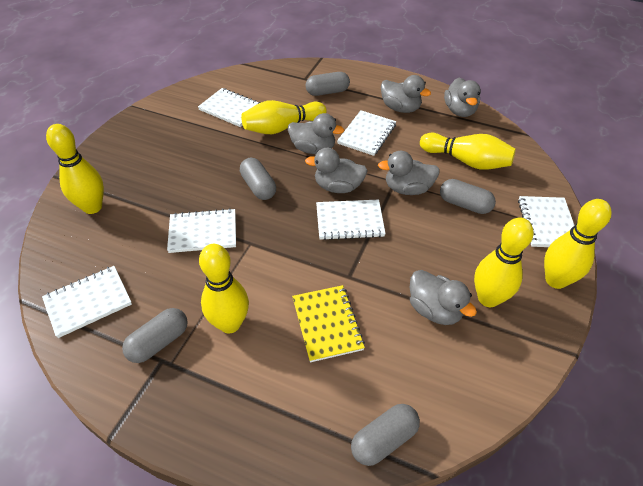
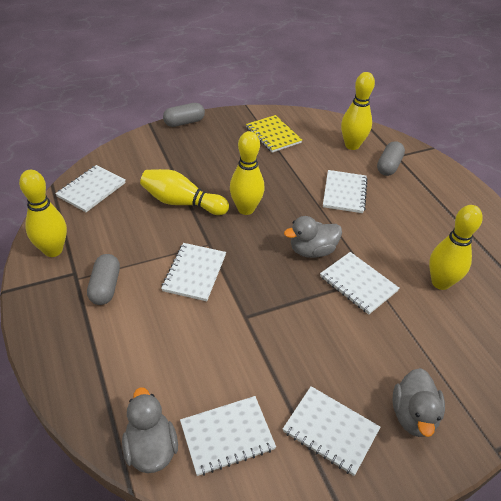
grey capsule: [122,308,188,363] [240,158,276,200] [306,72,350,96] [351,404,420,466] [440,179,496,214] = 5 -> [87,254,120,305] [163,103,205,127] [377,141,405,176] = 3
grey duck: [288,113,344,154] [305,148,368,193] [378,151,440,195] [381,75,431,113] [410,270,477,325] [444,78,481,117] = 6 -> [122,387,178,473] [284,216,342,258] [393,368,445,437] = 3
yellow bowling pin: [46,124,104,214] [199,244,249,333] [241,100,327,134] [420,133,516,170] [474,217,534,307] [544,199,612,289] = 6 -> [19,170,67,257] [140,169,229,215] [230,131,265,215] [341,72,375,150] [429,205,483,290] = 5

